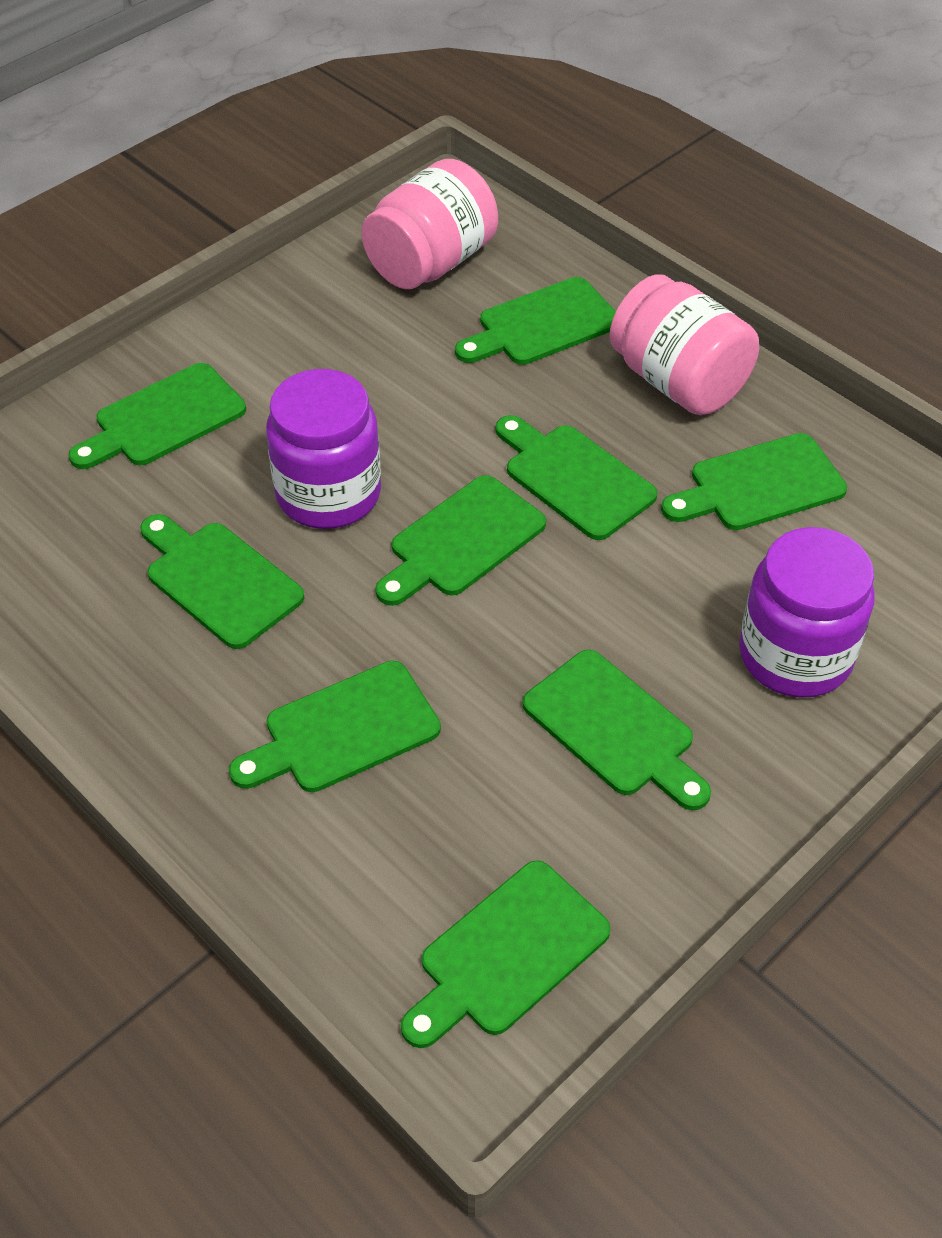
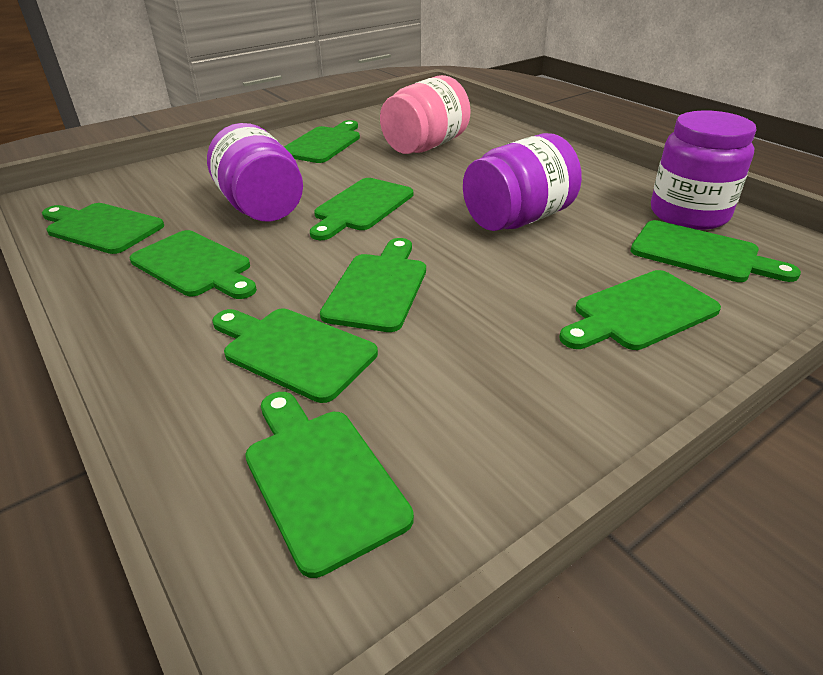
pink jar: [361,159,498,289] [610,274,759,415] = 2 -> [380,75,471,154] = 1
purple jar: [266,369,381,529] [739,527,874,698] = 2 -> [207,123,303,221] [463,133,582,231] [651,110,757,230] = 3

